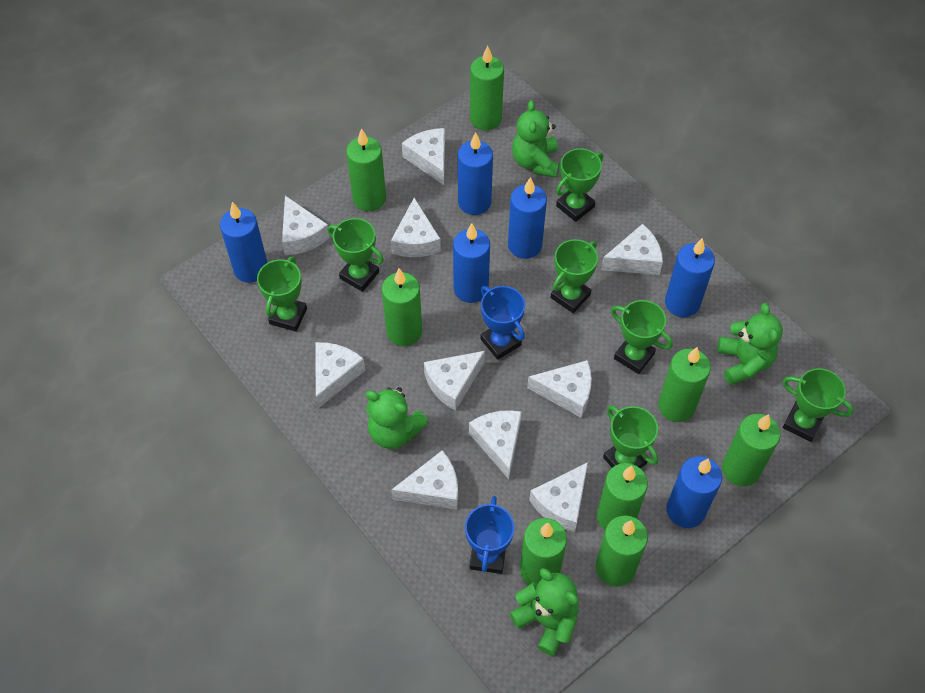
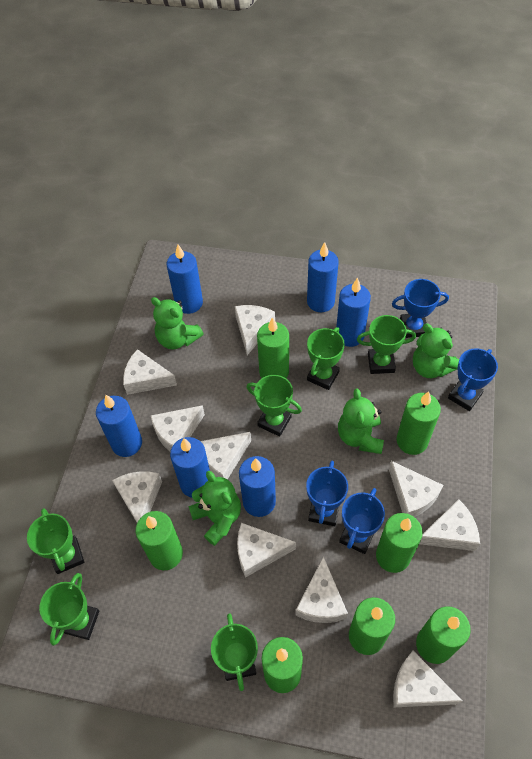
blue trophy: [465,496,514,574] [481,286,525,360] = 2 -> [306,461,348,526] [339,488,385,554] [392,279,449,338] [448,348,498,411] = 4
green candle: [346,128,386,211] [382,268,422,346] [470,46,504,130] [520,518,567,585] [596,515,648,587] [597,463,648,530] [658,347,711,422] [722,414,781,486] = 8 -> [135,511,183,570] [257,317,289,378] [262,637,303,693] [349,597,395,655] [376,513,423,573] [396,392,441,455] [416,606,471,664] = 7
green trophy: [257,256,307,332] [328,218,384,292] [551,239,598,313] [556,148,603,222] [603,405,658,468] [611,300,673,374] [783,368,854,442] = 7 -> [27,508,84,574] [39,573,99,646] [211,613,258,691] [247,375,302,437] [307,327,345,390] [357,315,416,374] = 6

